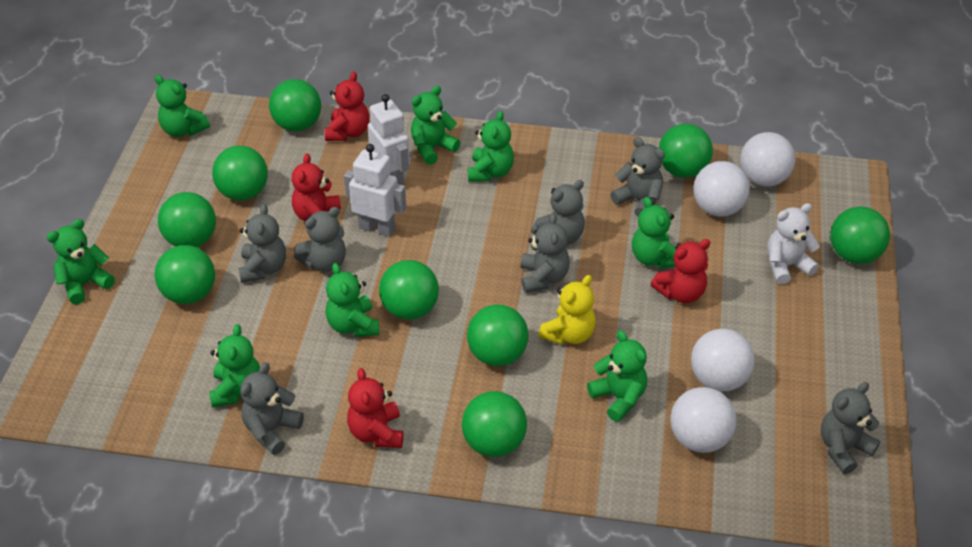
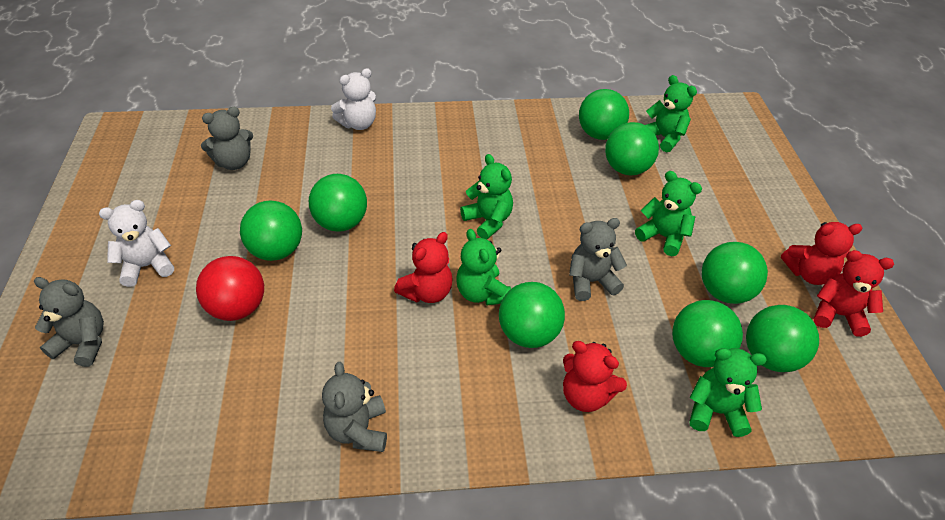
green ball: [154,245,215,304] [158,192,216,247] [212,146,268,201] [269,79,321,131] [379,260,439,320] [462,391,527,457] [467,305,529,366] [659,124,713,178] [830,206,890,264] = 9 -> [240,201,302,261] [309,174,367,231] [499,282,565,348] [579,89,629,140] [605,122,659,175] [672,300,743,367] [702,242,768,304] [746,305,819,372] = 8
green teddy bear: [47,219,115,304] [155,75,210,137] [209,324,260,408] [325,263,379,337] [411,86,460,165] [468,111,514,182] [587,330,647,422] [632,197,676,268] = 8 -> [456,229,511,306] [460,154,513,239] [635,171,702,256] [646,75,697,152] [689,348,767,437] = 5
grey teddy bear: [238,204,286,283] [240,362,304,455] [294,207,346,272] [521,213,570,293] [531,180,585,244] [610,137,665,217] [821,382,880,474] = 7 -> [34,277,104,367] [201,107,253,170] [322,362,387,452] [569,218,627,301] = 4
red ball: none = 0 -> [196,256,264,321] = 1
white ball: [670,387,737,453] [691,329,755,391] [693,161,750,217] [740,132,796,187] = 4 -> none = 0
white robot: [344,144,406,237] [368,94,410,185] = 2 -> none = 0
white teddy bear: [767,203,820,284] = 1 -> [99,200,174,287] [331,68,376,130] = 2
yellow teddy bear: [538,275,596,345] = 1 -> none = 0

